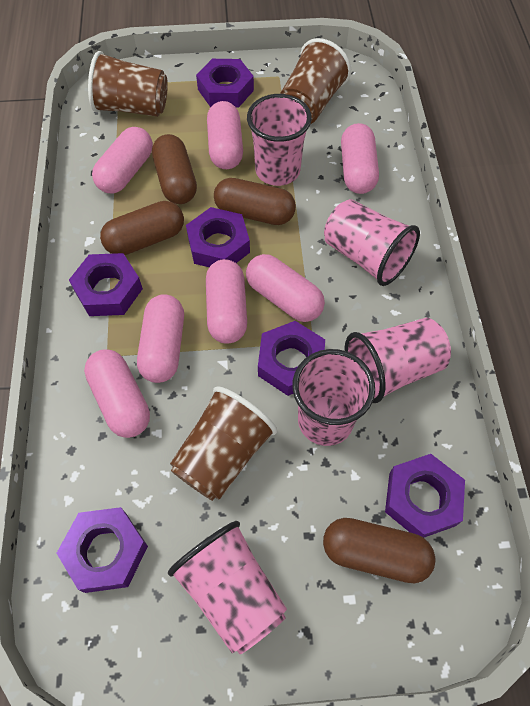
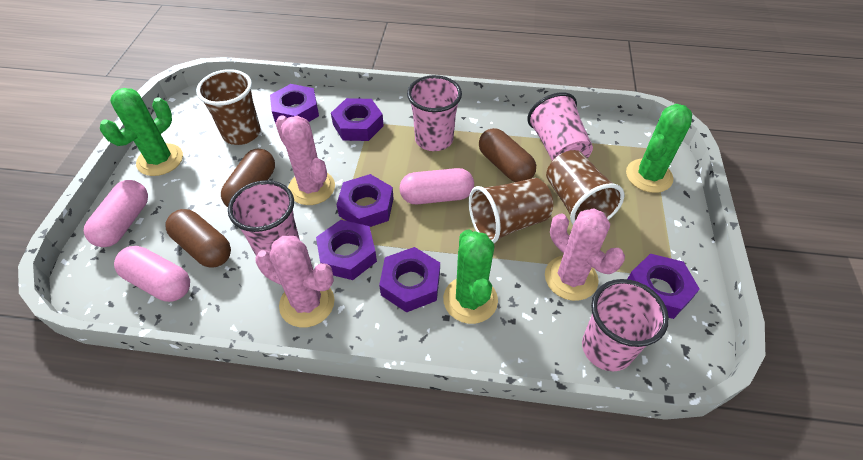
brown capsule: [100,201,184,255] [152,134,197,204] [214,178,296,225] [323,518,435,583] = 4 -> [165,209,231,268] [221,149,275,207] [479,128,536,182] = 3
green cactus: none = 0 -> [100,88,183,176] [443,230,498,324] [626,104,692,193] = 3
pink cactus: none = 0 -> [255,236,335,328] [275,115,335,205] [545,208,625,301] = 3
pink capsule: [84,349,150,438] [92,127,153,193] [137,294,184,383] [206,259,247,343] [207,101,243,169] [246,254,325,322] [341,123,379,194] = 7 -> [84,180,148,247] [114,246,190,302] [400,168,474,204] = 3
pink cup: [168,521,287,654] [247,94,312,186] [292,349,375,446] [324,199,420,286] [345,318,451,403] = 5 -> [228,180,300,256] [407,75,462,151] [527,92,593,161] [582,279,669,371] = 4

